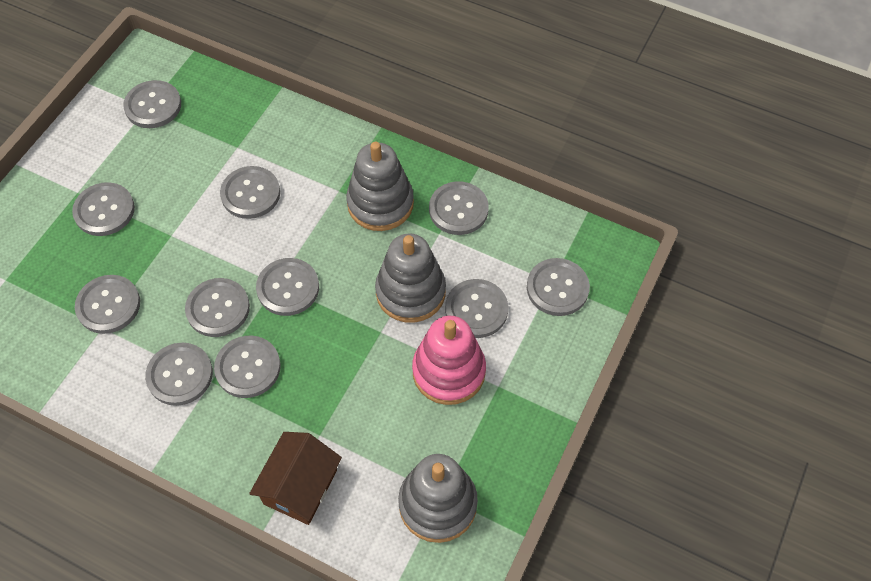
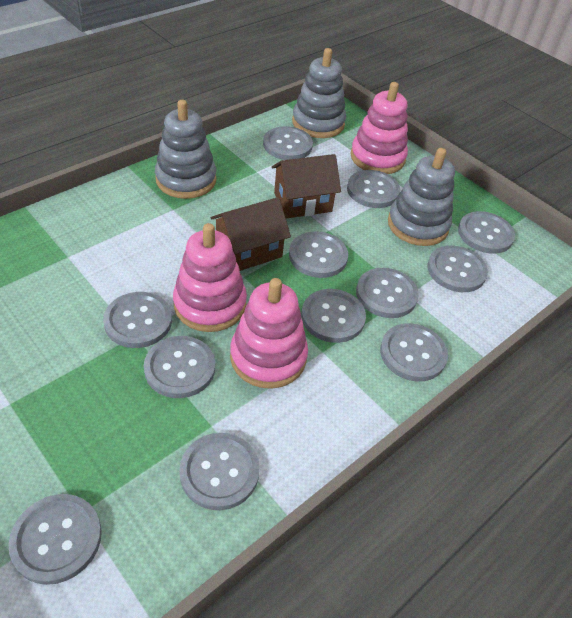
brown house: [249,432,342,525] = 1 -> [210,197,291,271] [272,154,341,218] = 2
grey button: [72,182,135,236] [75,275,140,334] [123,80,181,128] [145,343,213,406] [185,278,250,337] [214,336,281,398] [220,166,280,219] [256,258,319,316] [429,181,489,235] [445,279,508,338] [527,258,590,316] = 11 -> [8,494,102,585] [103,292,172,348] [144,336,215,398] [179,433,260,510] [263,126,313,160] [289,231,348,278] [301,289,366,343] [347,170,400,208] [356,268,419,318] [380,323,448,382] [427,246,488,292] [458,211,515,254] = 12
pink stacking toy: [412,316,486,405] = 1 -> [173,223,247,332] [230,278,308,389] [350,82,408,174] = 3

